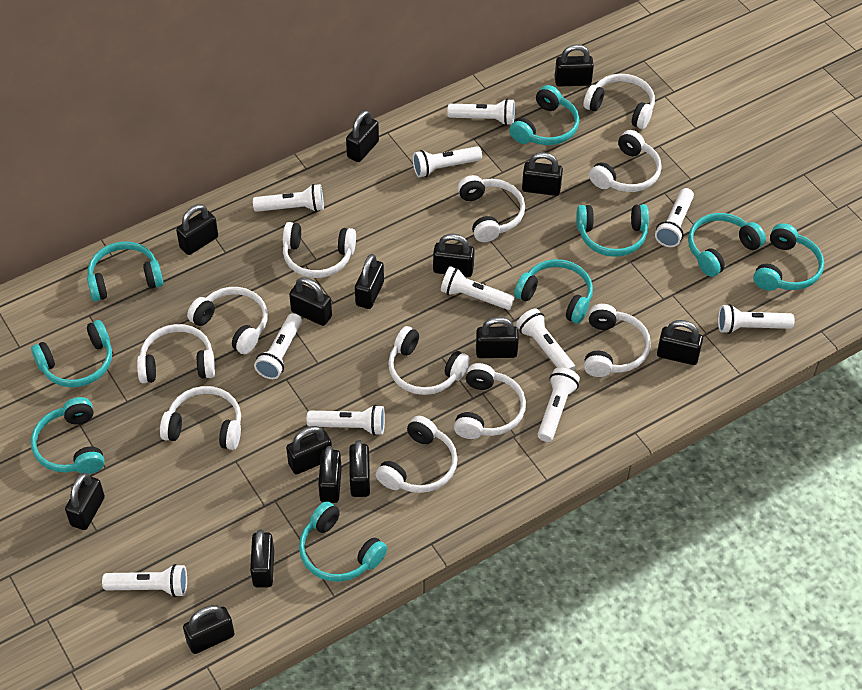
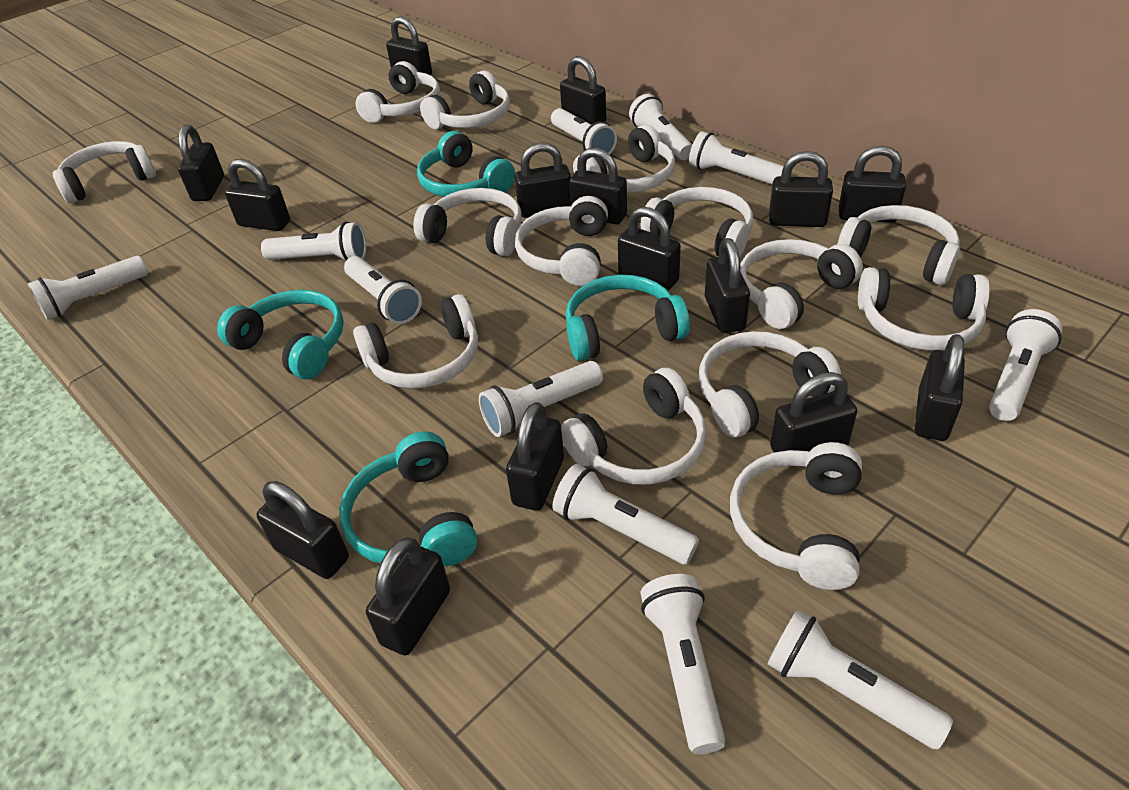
turquoise headphones: [31,320,112,387] [31,397,105,474] [87,241,163,301] [299,501,387,582] [509,85,579,145] [514,259,593,324] [576,204,649,257] [688,213,766,277] [753,223,824,291] = 9 -> [217,290,344,379] [339,431,477,566] [417,131,515,197] [566,275,690,361] = 4
white headphones: [137,324,215,383] [160,386,241,450] [187,287,268,354] [283,222,356,278] [376,416,458,493] [388,326,470,395] [454,363,526,439] [458,175,525,242] [583,74,655,129] [584,304,651,377] [589,130,662,192] = 11 -> [53,141,156,203] [353,294,478,389] [355,61,440,123] [413,188,522,256] [420,71,510,129] [515,196,608,286] [561,368,707,485] [573,125,675,193] [641,187,753,258] [699,331,841,438] [730,442,862,590] [740,239,863,329] [837,205,960,285] [858,267,990,351] = 14

